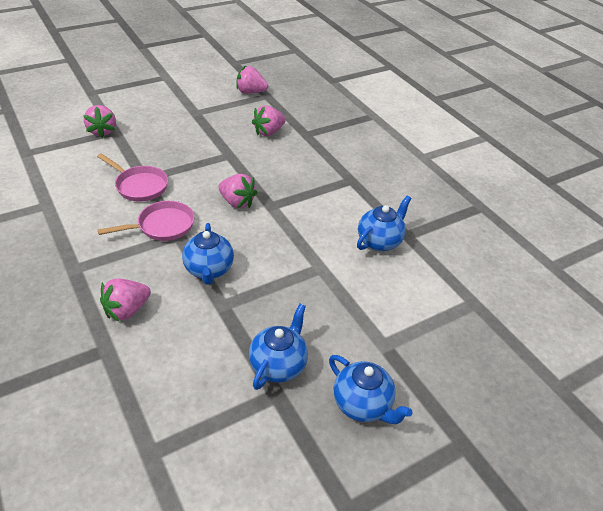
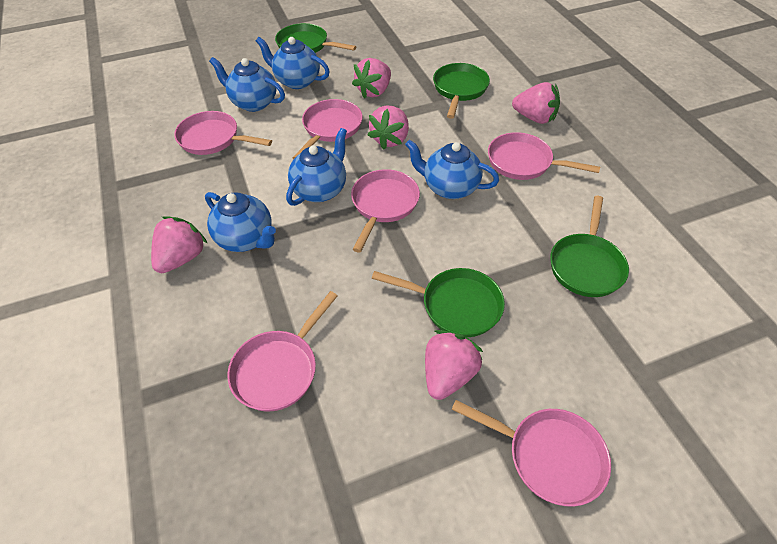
blue teapot: [182,223,234,285] [249,304,308,390] [329,355,413,424] [357,195,411,251] = 4 -> [205,192,276,252] [209,57,285,112] [256,37,330,89] [286,128,347,206] [405,140,499,199] = 5
green pan: none = 0 -> [275,23,357,53] [372,268,505,337] [433,63,490,119] [550,196,629,297] = 4
pink pan: [97,154,168,202] [98,201,194,241] = 2 -> [174,111,272,155] [227,291,338,411] [293,99,362,159] [351,169,420,253] [451,400,611,506] [488,132,600,180] = 6

